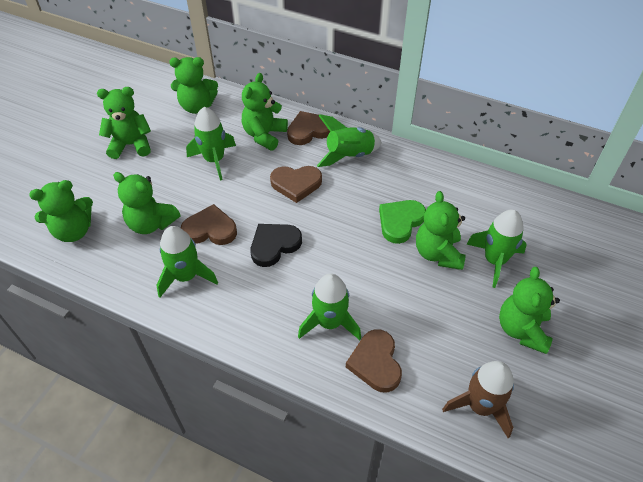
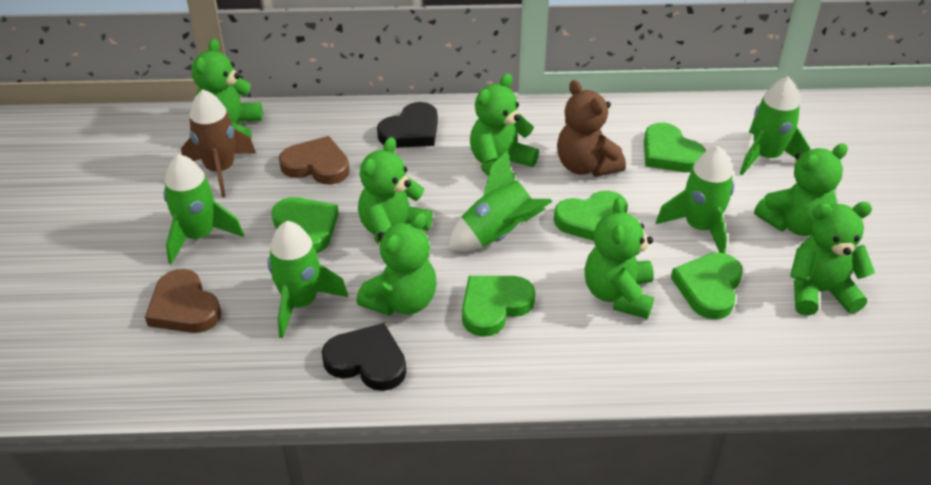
black heart: [251,224,302,267] = 1 -> [322,323,406,391] [377,102,438,148] = 2
brown heart: [181,204,237,245] [270,166,322,203] [287,111,330,145] [346,329,402,393] = 4 -> [145,269,221,333] [279,136,350,185] = 2
brown teddy bear: none = 0 -> [557,80,626,177] = 1
green heart: [379,200,426,244] = 1 -> [271,197,339,253] [462,276,535,337] [554,191,628,241] [644,123,706,172] [671,253,743,319] = 5

